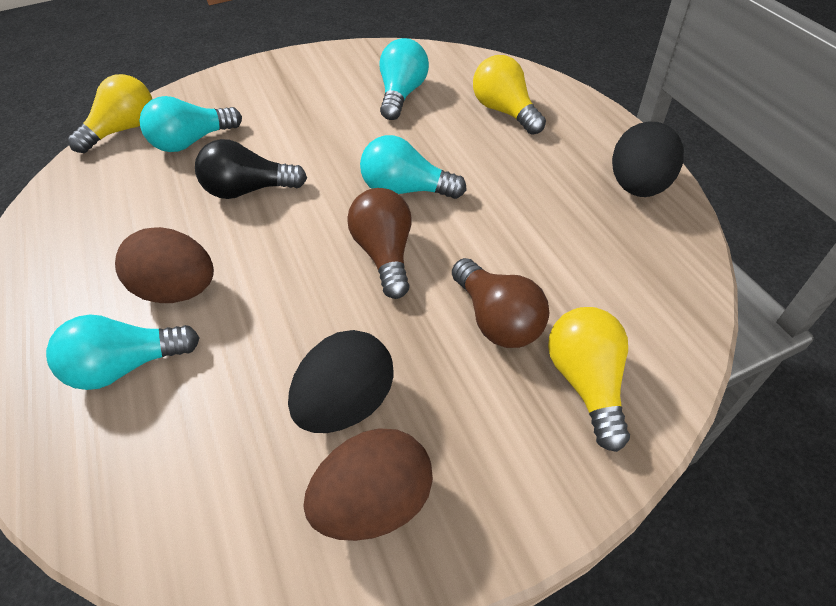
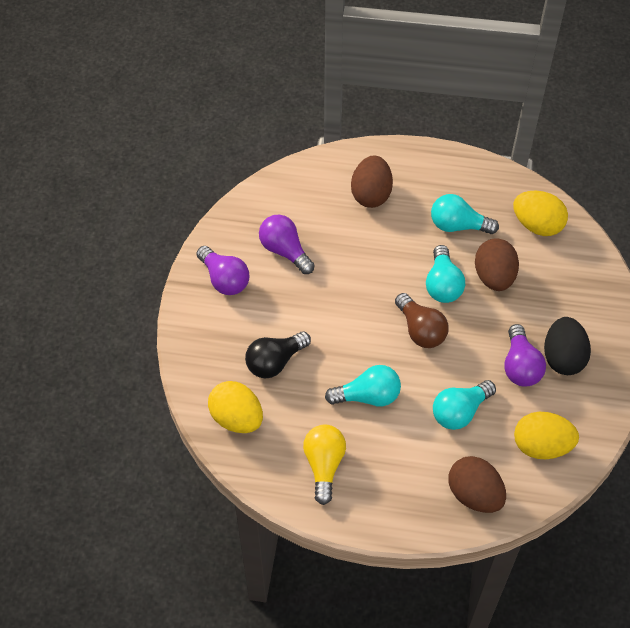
black egg: [288,330,394,433] [612,122,684,197] = 2 -> [544,317,591,375] = 1
brown egg: [115,227,214,303] [303,428,433,541] = 2 -> [351,156,393,208] [448,456,506,513] [475,238,519,291] = 3
brown light bulb: [347,188,411,299] [452,258,549,348] = 2 -> [395,293,449,348] = 1
purple light bulb: none = 0 -> [196,246,249,295] [259,215,315,274] [504,324,546,387] = 3
yellow egg: none = 0 -> [208,381,263,433] [513,191,568,236] [514,412,579,459] = 3
yellow light bulb: [68,74,152,153] [473,55,546,135] [548,307,630,452] = 3 -> [303,425,346,505] = 1

